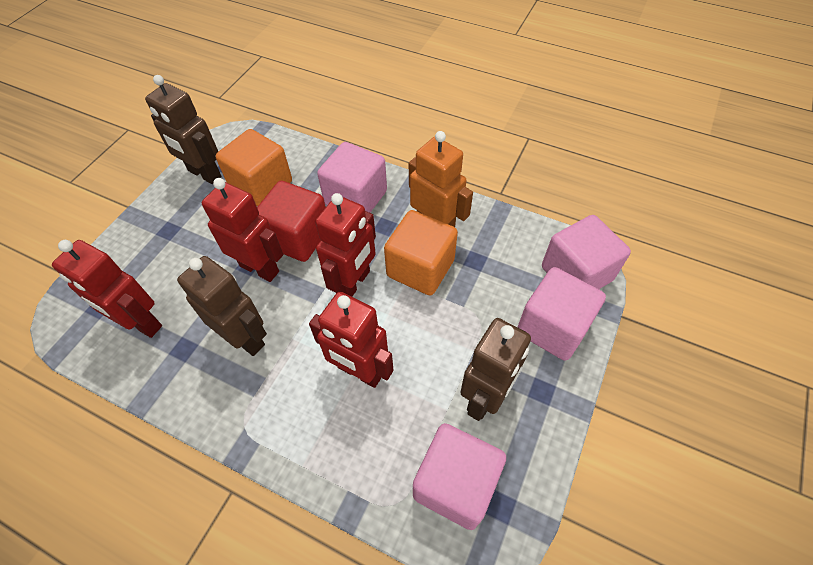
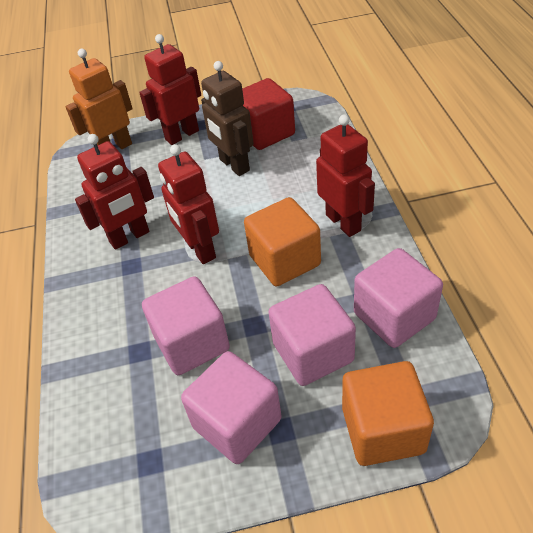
brown robot: [145,75,221,184] [177,256,267,356] [460,318,531,421] = 3 -> [201,61,254,176] = 1

